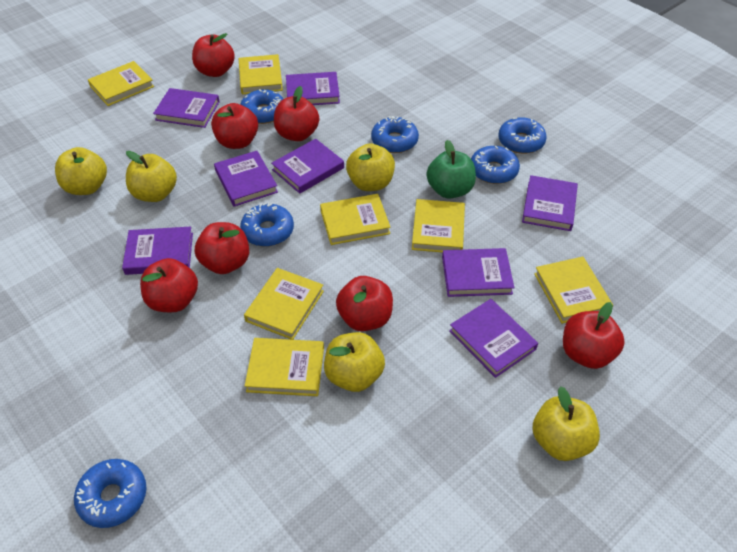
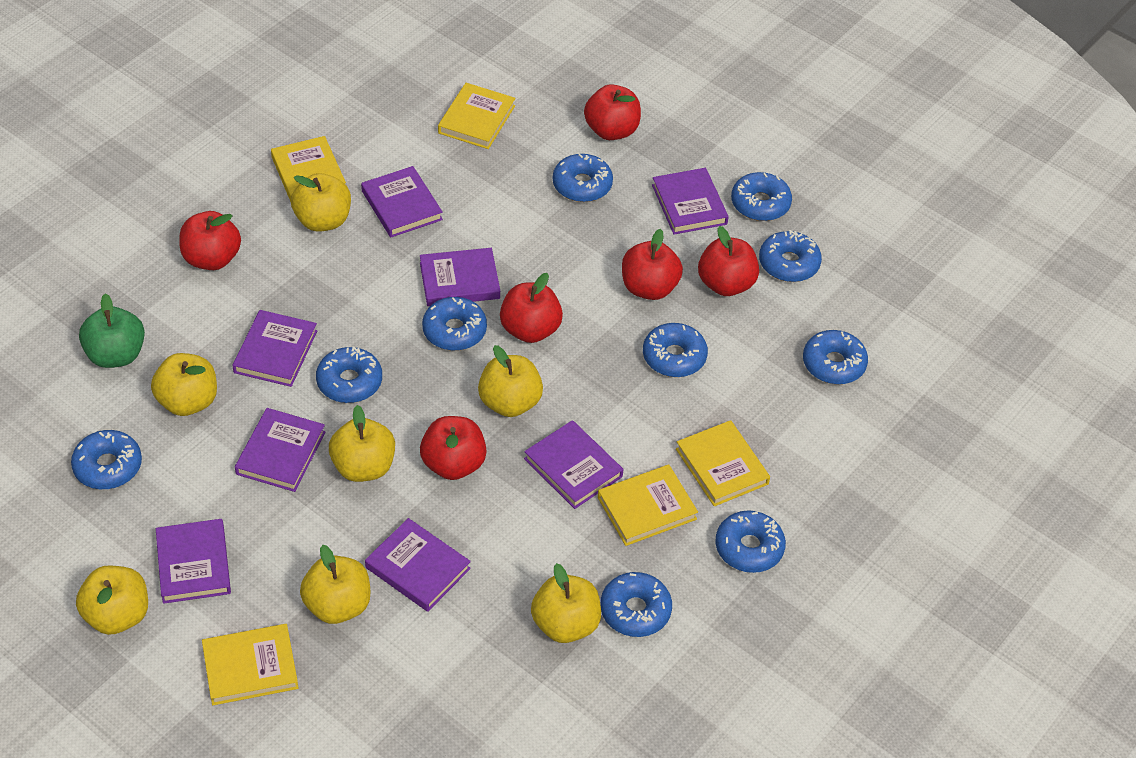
blue donut: [74,459,147,528] [240,89,283,124] [240,203,294,247] [371,116,419,153] [471,146,520,184] [498,117,547,154] = 6 -> [71,430,142,489] [316,347,382,403] [422,297,487,351] [553,154,613,202] [600,572,672,637] [643,323,708,377] [715,511,786,573] [731,172,792,221] [759,230,822,282] [803,330,868,384] = 10
red apple: [140,258,198,312] [192,33,235,77] [195,222,249,274] [211,103,258,149] [274,86,319,141] [336,276,393,331] [563,302,625,369] = 7 -> [179,211,241,270] [420,416,487,480] [500,273,563,343] [584,84,641,140] [622,229,683,300] [698,226,759,296] = 6
yellow apple: [55,147,107,195] [126,151,177,202] [324,332,385,392] [346,144,395,191] [533,386,600,461] = 5 -> [76,565,148,635] [151,353,217,416] [291,173,351,232] [300,545,370,624] [329,405,395,482] [478,345,543,417] [531,563,601,643] = 7
yellow book: [88,61,154,106] [239,54,283,94] [244,268,324,340] [245,338,324,396] [320,194,391,245] [412,199,465,253] [534,257,613,324] = 7 -> [202,624,298,705] [271,136,346,202] [438,83,515,149] [598,465,698,546] [676,420,770,506] = 5

